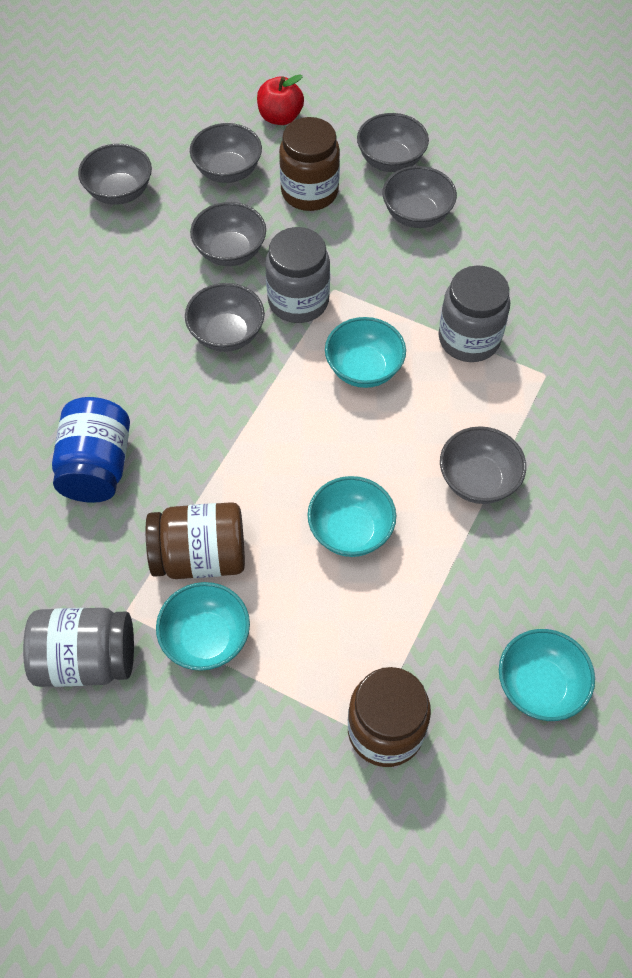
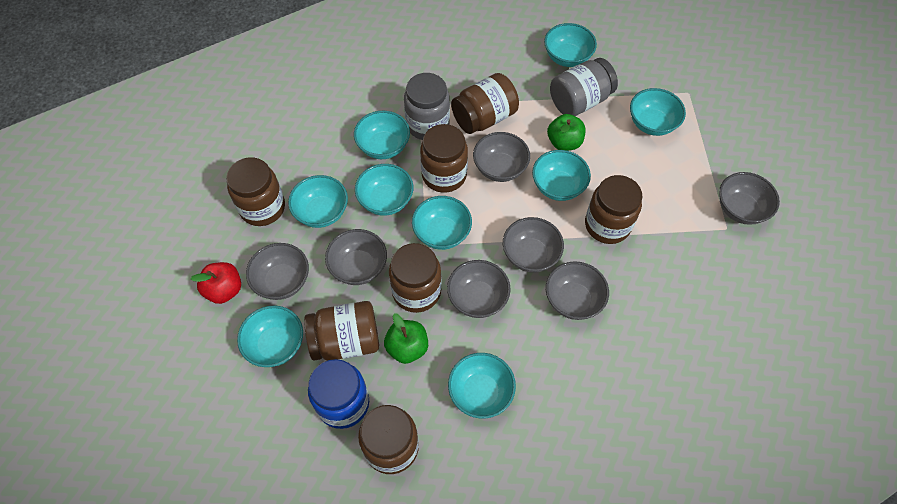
brown jar: [146,502,245,579] [279,117,340,211] [348,667,431,767] = 3 -> [226,157,285,226] [304,301,379,361] [358,405,419,474] [389,243,442,313] [420,124,468,193] [451,73,519,134] [585,175,642,244] = 7
green apple: none = 0 -> [384,313,428,364] [547,114,585,151] = 2
grey jar: [23,608,134,687] [265,227,330,323] [438,265,510,362] = 3 -> [404,73,450,140] [550,58,618,116] = 2
turquoise bowl: [156,582,250,671] [307,476,396,557] [325,317,406,388] [499,629,595,721] = 4 -> [237,306,303,367] [288,175,348,228] [354,111,410,159] [355,164,413,215] [412,196,472,250] [448,353,516,418] [532,150,591,201] [544,23,597,67] [630,88,686,136] = 9

